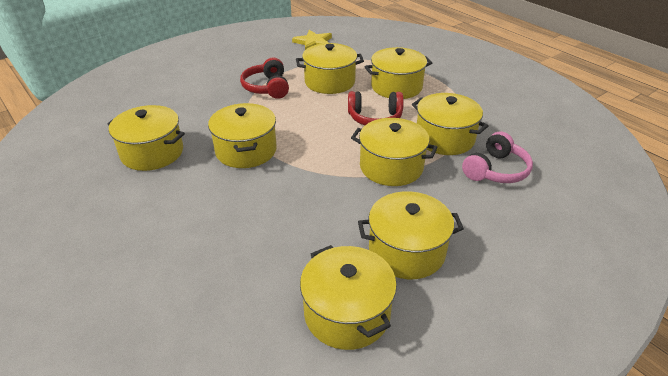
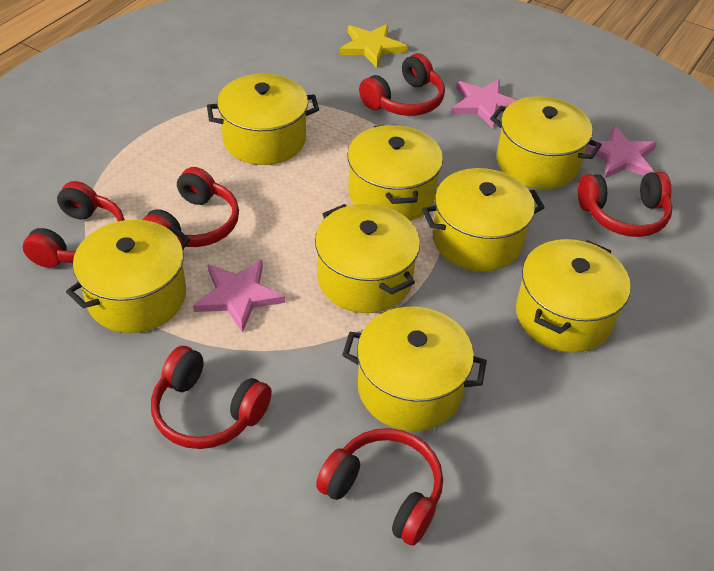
pink headphones: [462,132,533,183] = 1 -> none = 0
pink star: none = 0 -> [193,260,285,333] [451,79,517,128] [586,126,657,178] = 3
red headphones: [240,57,289,99] [348,91,404,125] = 2 -> [23,181,125,268] [143,167,239,247] [151,346,272,449] [316,428,443,546] [359,53,445,116] [578,172,672,237] = 6

